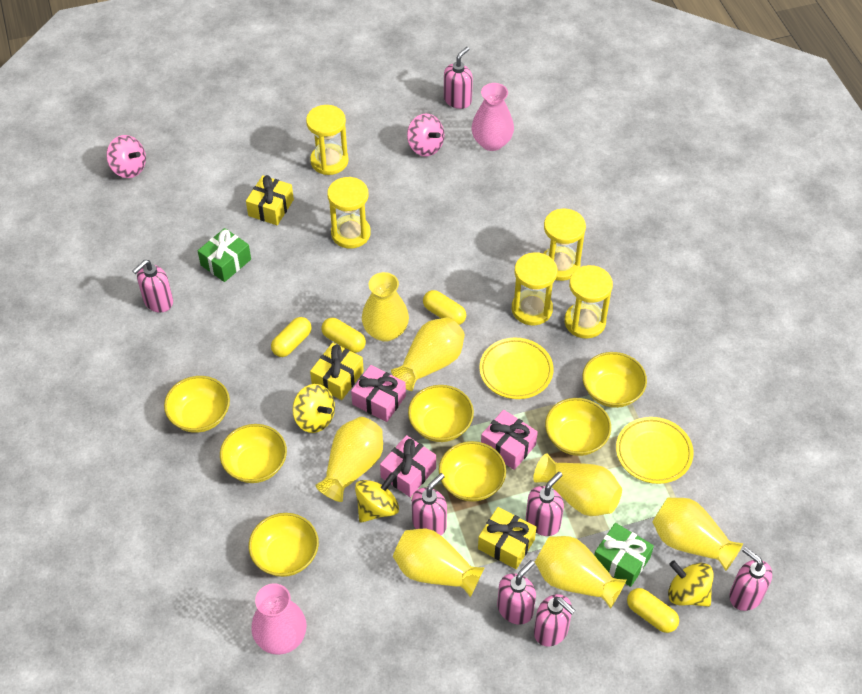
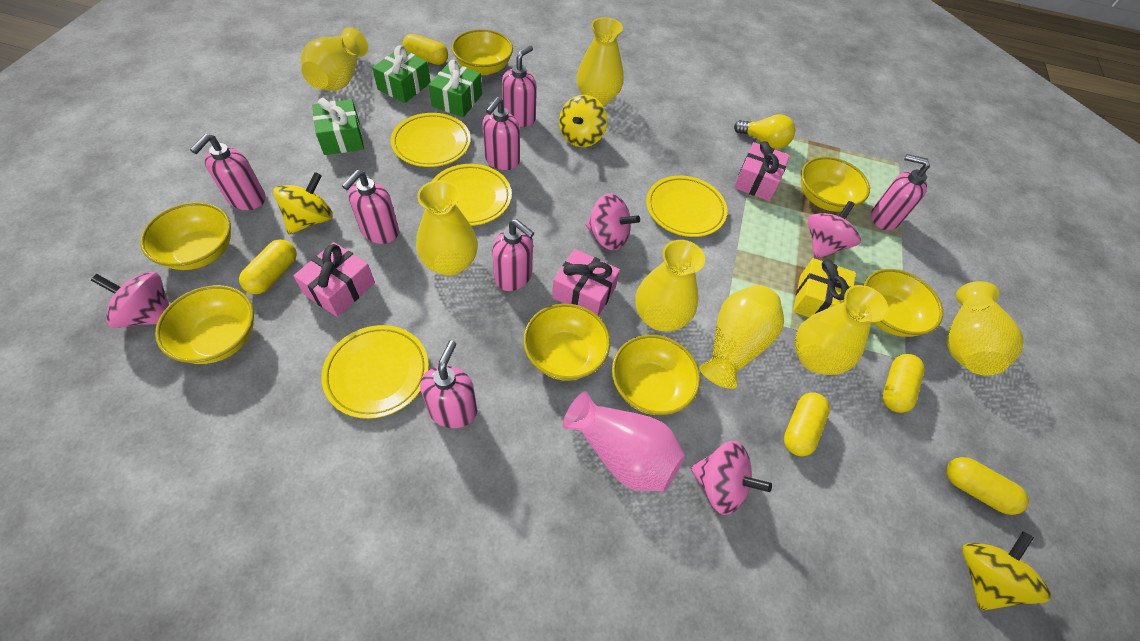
green gift: [198,228,251,282] [594,523,654,587] = 2 -> [312,98,364,155] [372,45,430,103] [429,59,482,117] = 3
pink spinning top: [107,135,146,178] [407,114,444,157] = 2 -> [91,272,169,328] [585,193,640,250] [691,441,772,515] [808,201,861,259] = 4
pink vase: [251,583,307,655] [472,83,514,151] = 2 -> [563,391,685,491] = 1
yellow capsule: [271,317,311,357] [321,318,366,353] [423,290,466,325] [627,588,679,633] = 4 -> [239,239,297,294] [403,34,448,65] [784,392,830,456] [883,354,925,413] [946,457,1029,515] = 5
yellow gift: [246,175,294,225] [310,343,364,400] [478,507,537,569] = 3 -> [793,258,856,317] = 1
yellow hourglass: [306,105,349,175] [327,177,371,249] [512,252,558,325] [543,208,586,281] [564,265,613,339] = 5 -> none = 0
yellow light bulb: none = 0 -> [734,114,795,149] = 1
yellow plate: [479,338,554,399] [616,417,694,484] = 2 -> [321,325,429,419] [391,113,471,167] [432,164,512,226] [646,175,727,237] = 4

